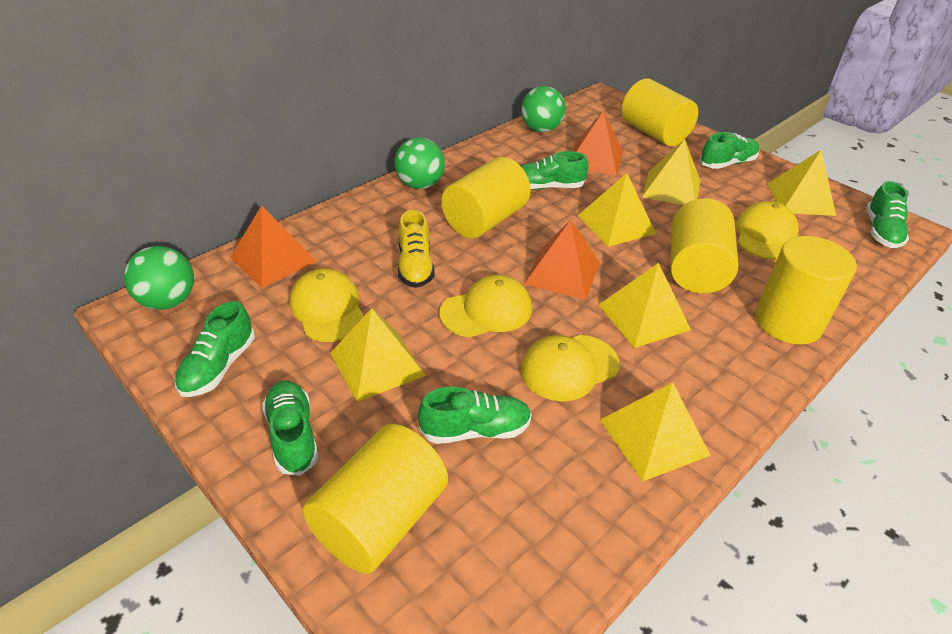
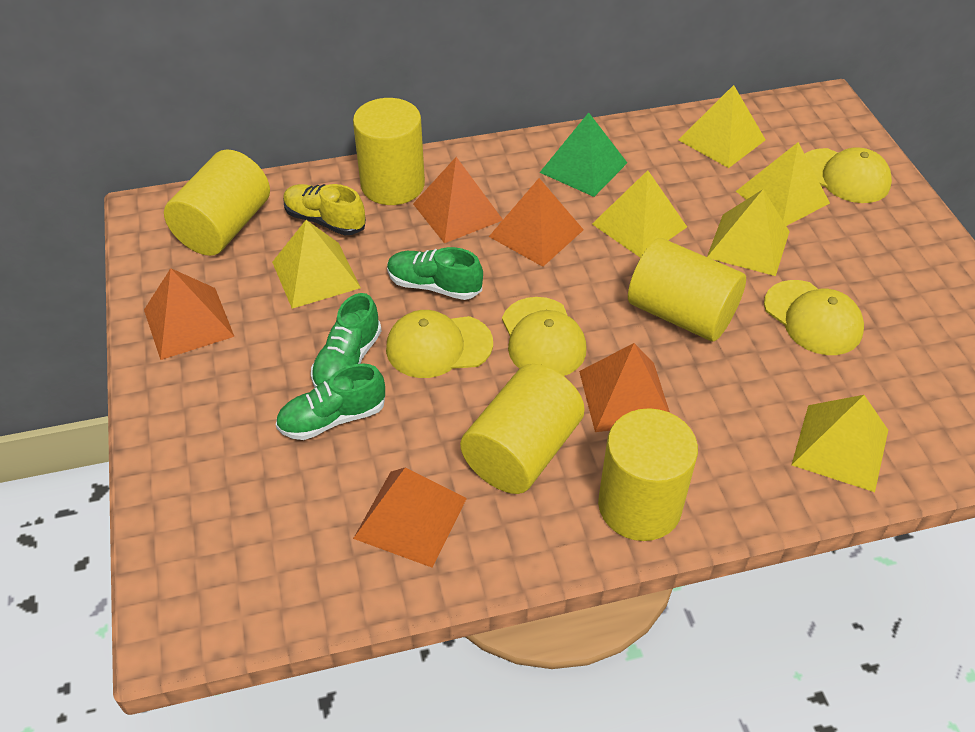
green ball: [124,246,194,310] [394,138,445,189] [521,86,566,132] = 3 -> none = 0
green pyramid: none = 0 -> [539,112,627,197] = 1
green shoe: [175,301,255,397] [262,380,318,476] [418,386,532,444] [521,151,588,190] [699,132,759,169] [866,181,909,248] = 6 -> [276,363,385,440] [311,293,382,388] [387,247,483,300] = 3
orange pyramid: [230,205,317,288] [524,220,600,300] [572,111,623,176] = 3 -> [144,268,235,360] [353,467,467,568] [413,157,503,243] [489,178,584,267] [579,343,670,432] = 5

